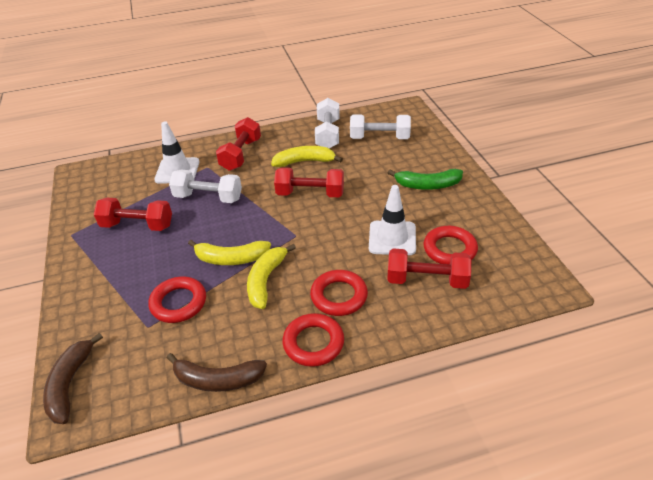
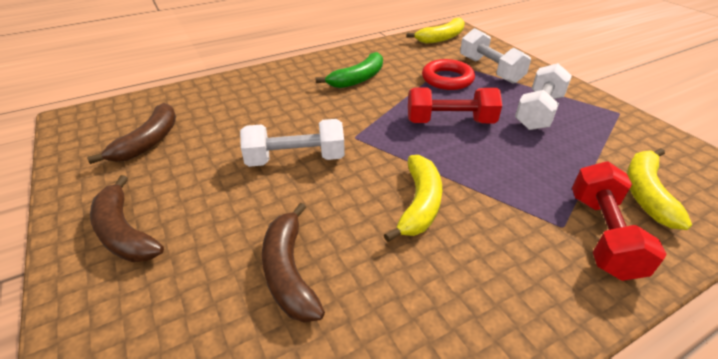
brown banana: [43,333,103,424] [167,353,267,392] = 2 -> [87,103,176,164] [90,175,164,262] [262,203,325,322] = 3
red dumbbell: [94,198,172,231] [216,117,261,171] [274,167,344,197] [387,249,471,289] = 4 -> [408,88,502,123] [572,162,667,281] = 2
red ring: [148,276,206,323] [283,313,344,367] [310,270,368,316] [424,226,478,265] = 4 -> [422,59,475,90] = 1
white traffic cone: [154,122,199,184] [369,185,416,255] = 2 -> none = 0

